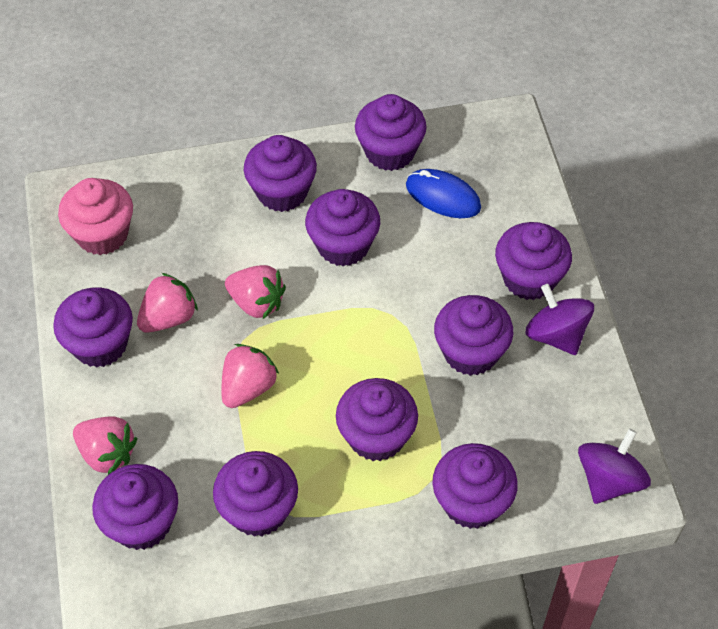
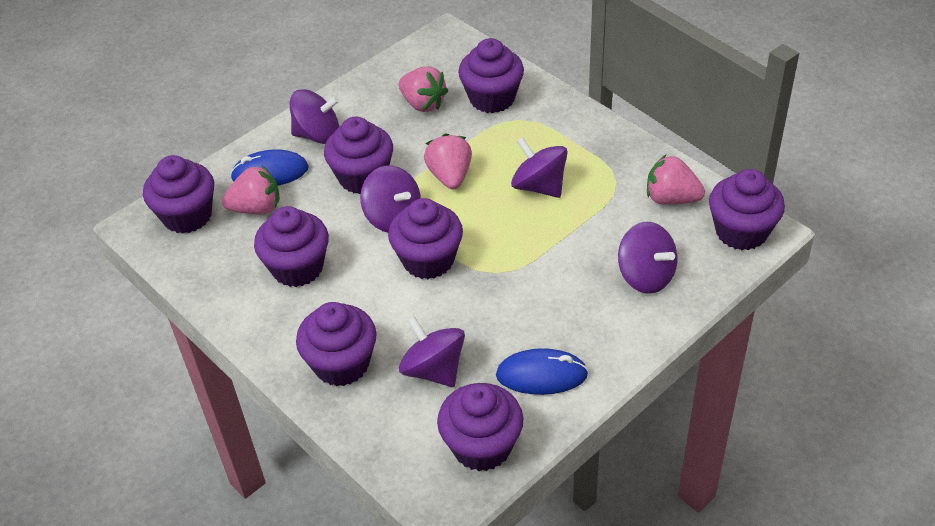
blue mouse: [406,169,481,218] = 1 -> [230,149,309,186] [496,348,588,395] = 2
pink cupcake: [58,178,133,255] = 1 -> none = 0
purple cupcake: [53,287,133,367] [92,464,178,550] [213,451,298,537] [244,135,317,212] [305,189,380,267] [336,378,418,461] [355,94,427,171] [433,443,518,529] [434,295,513,376] [495,222,572,300] = 10 -> [143,155,214,234] [254,206,329,287] [296,302,377,386] [324,117,393,194] [388,198,463,279] [437,383,523,471] [458,38,524,113] [709,169,785,250] = 8
purple spinning top: [525,284,594,355] [578,429,651,504] = 2 -> [290,89,339,144] [360,166,421,232] [399,316,465,387] [511,137,568,198] [618,222,678,294] = 5

